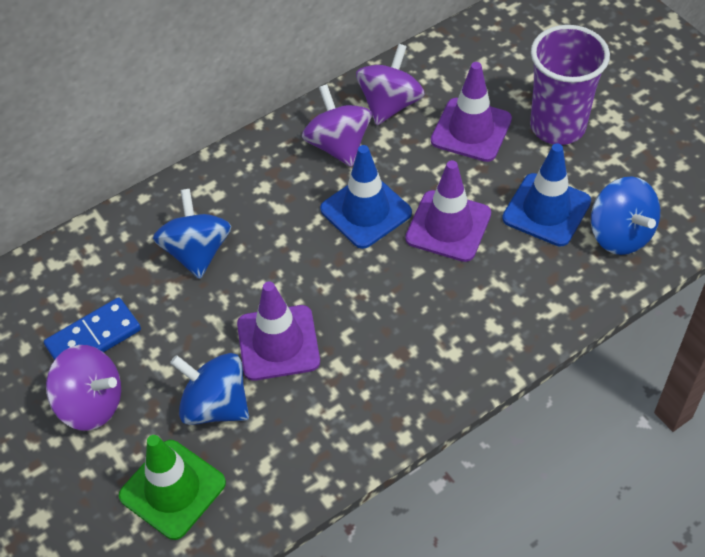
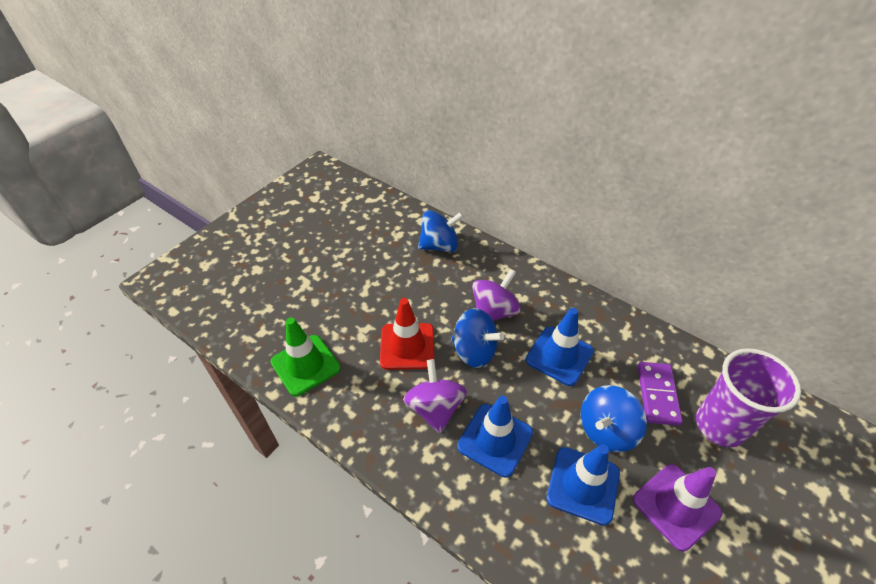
blue domino: [44,297,141,360] = 1 -> none = 0
blue traffic cone: [320,145,412,249] [502,143,591,247] = 2 -> [457,396,533,478] [526,308,594,386] [546,444,620,526] = 3
purple domino: none = 0 -> [637,362,683,426] = 1
purple spinning top: [46,345,121,431] [302,84,372,167] [356,44,425,125] = 3 -> [403,359,467,434] [472,269,521,321] = 2
purple traffic cone: [237,281,320,381] [405,160,491,262] [431,62,512,162] = 3 -> [633,464,722,551] = 1
red traffic cone: none = 0 -> [380,298,434,370] = 1

